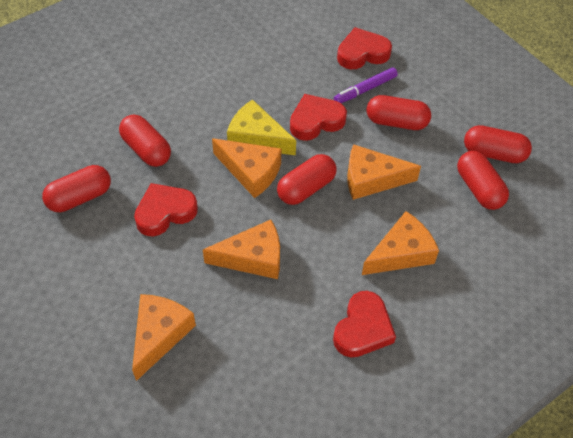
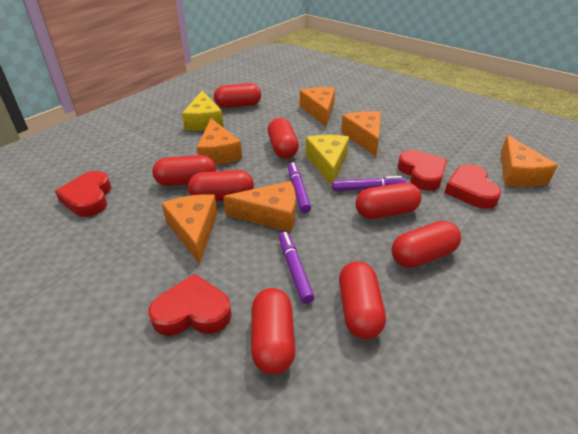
orange cheese: [132,294,196,381] [203,220,280,279] [212,138,281,198] [347,144,421,200] [362,211,439,275] = 5 -> [162,194,217,264] [197,118,242,165] [223,181,296,232] [300,87,335,127] [341,111,381,157] [501,135,558,187] = 6
purple marker: [334,67,398,103] = 1 -> [279,231,314,304] [288,162,311,213] [332,176,406,191] = 3
red capsule: [42,165,111,212] [119,114,171,167] [277,154,337,205] [367,95,431,130] [457,151,509,210] [464,125,532,163] = 6 -> [152,155,216,186] [188,170,254,201] [214,83,261,108] [251,288,295,375] [268,118,299,159] [339,261,386,339] [355,183,421,219] [391,221,461,268] = 8
yellow cheese: [227,99,296,155] = 1 -> [182,91,224,131] [305,135,349,186] = 2

